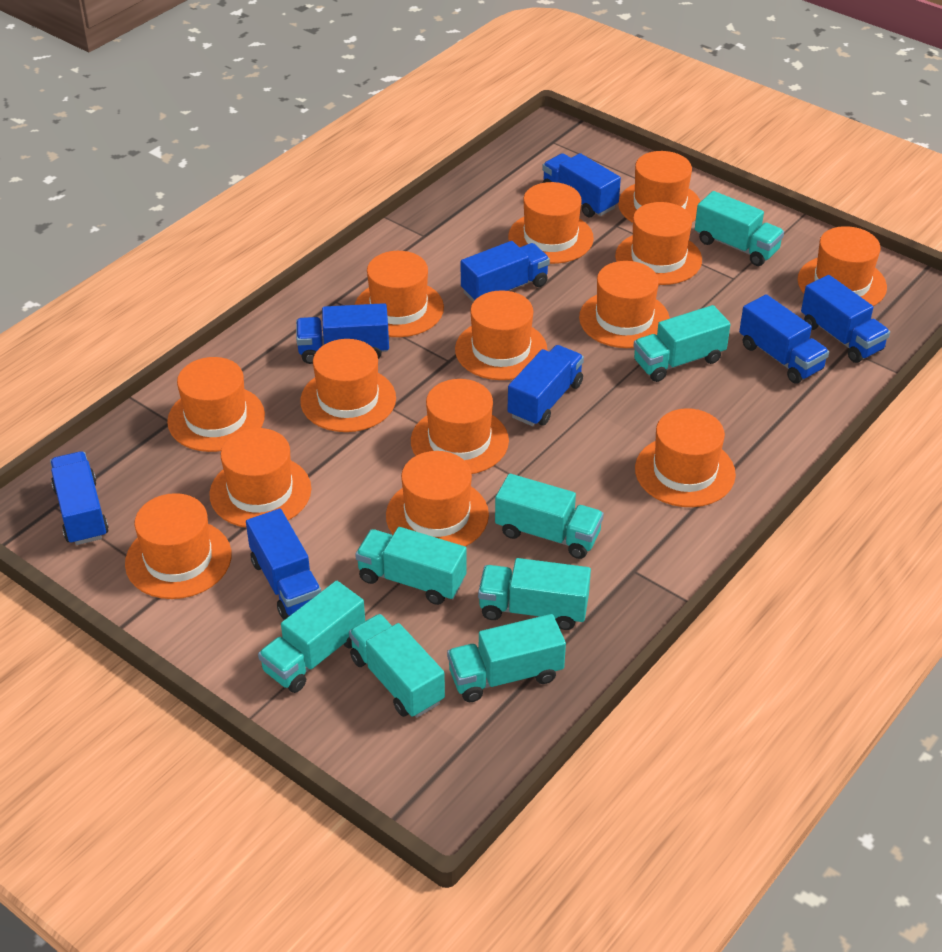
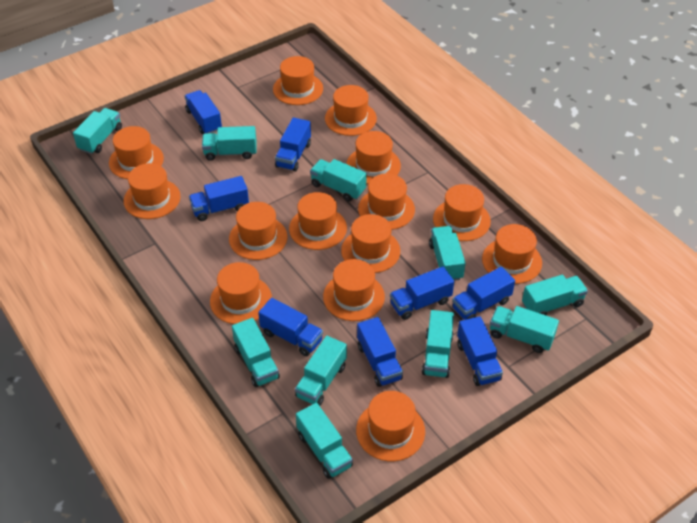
turquoise truck: [258,581,365,693] [349,614,445,718] [355,527,467,605] [447,614,566,702] [478,558,591,630] [495,474,604,559] [633,305,731,382] [695,191,784,266] = 8 -> [73,108,122,154] [202,126,257,161] [232,318,280,387] [295,336,347,406] [296,403,353,479] [310,159,367,202] [422,310,454,378] [429,226,466,281] [490,306,559,353] [522,275,588,315] = 10

